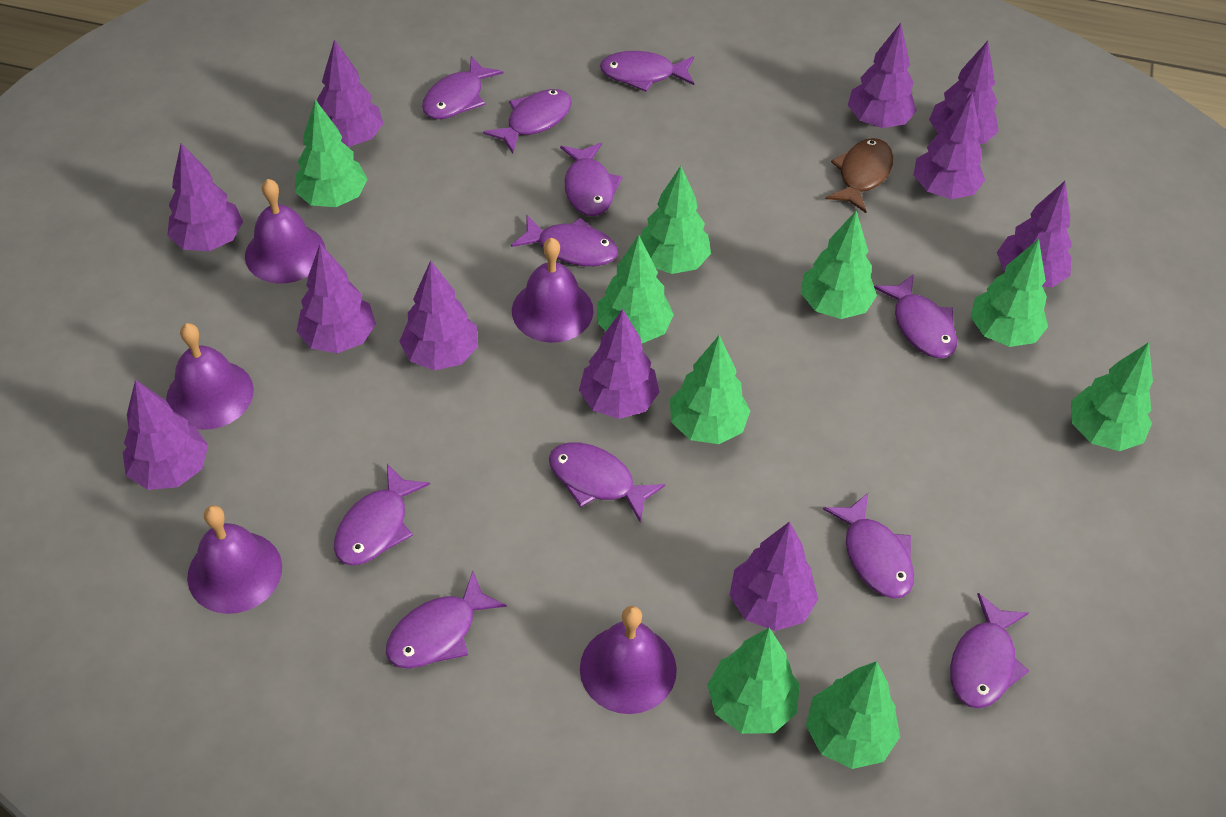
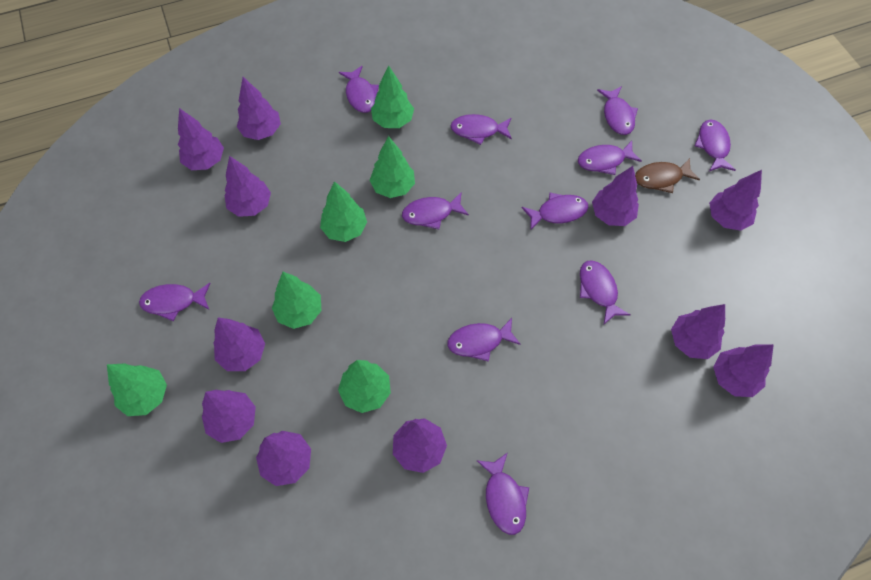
green tree: [295,100,368,207] [597,235,674,343] [640,166,711,274] [670,335,750,444] [707,628,800,734] [801,211,877,319] [806,661,900,769] [970,239,1048,347] [1071,342,1153,451] = 9 -> [107,364,167,416] [272,272,321,329] [320,181,367,242] [338,360,391,413] [369,136,415,198] [371,65,414,128] = 6
purple bell: [166,323,254,430] [187,505,282,614] [245,179,326,284] [512,238,593,343] [580,606,677,714] = 5 -> none = 0

